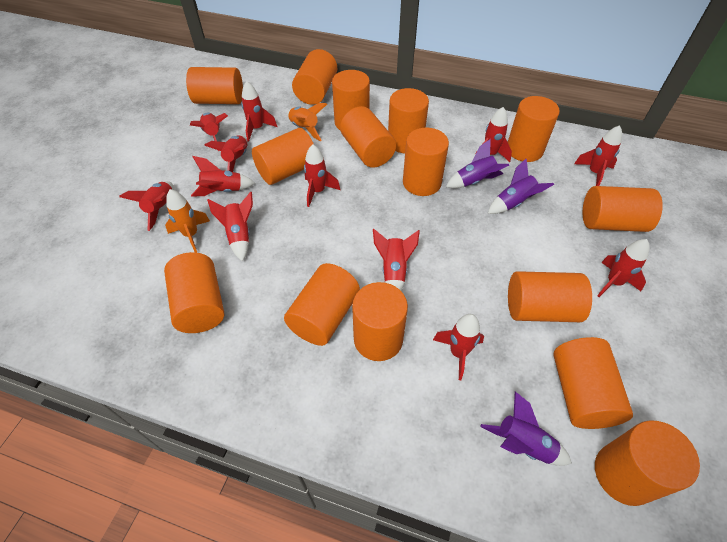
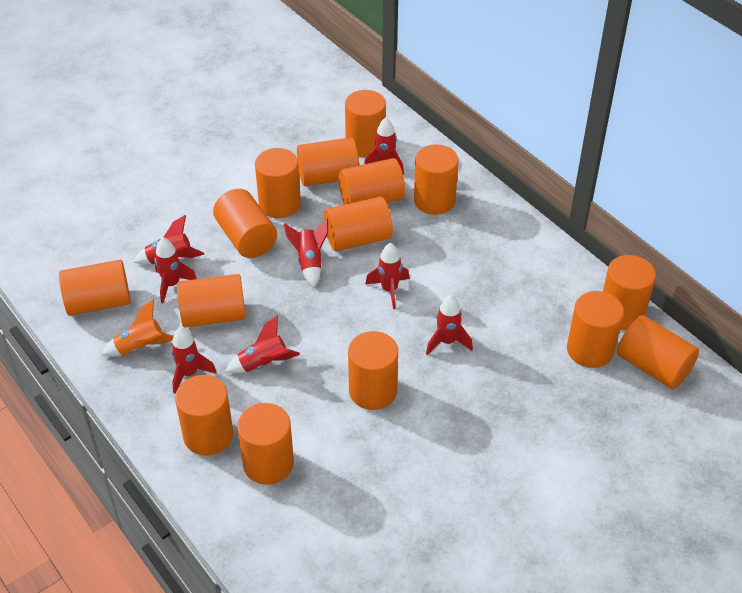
orange rocket: [165,189,210,253] [287,103,327,141] = 2 -> [101,299,174,357] = 1
purple rocket: [446,139,509,188] [480,392,572,466] [488,158,554,214] = 3 -> none = 0
red rocket: [119,181,174,231] [190,113,228,151] [191,156,255,197] [204,135,247,172] [207,191,253,262] [241,81,277,142] [304,144,340,207] [373,229,420,292] [433,314,484,380] [475,107,512,162] [574,125,622,186] [597,239,650,297] = 12 -> [133,215,204,265] [154,237,197,303] [171,327,217,394] [225,315,300,373] [284,219,328,288] [364,117,404,175] [365,243,410,309] [426,295,473,355] = 8

